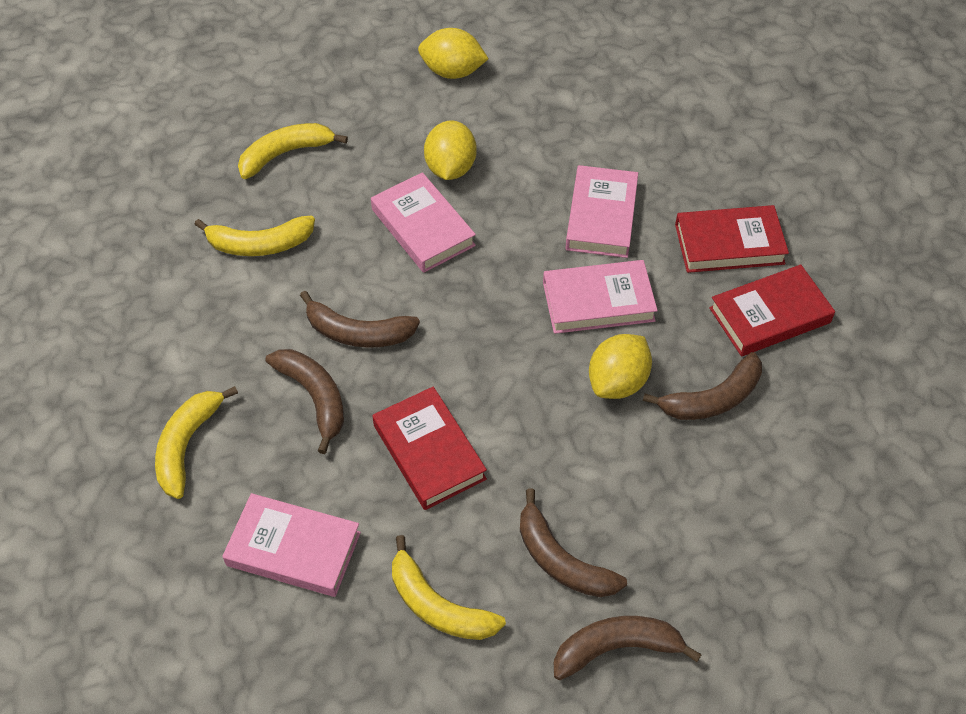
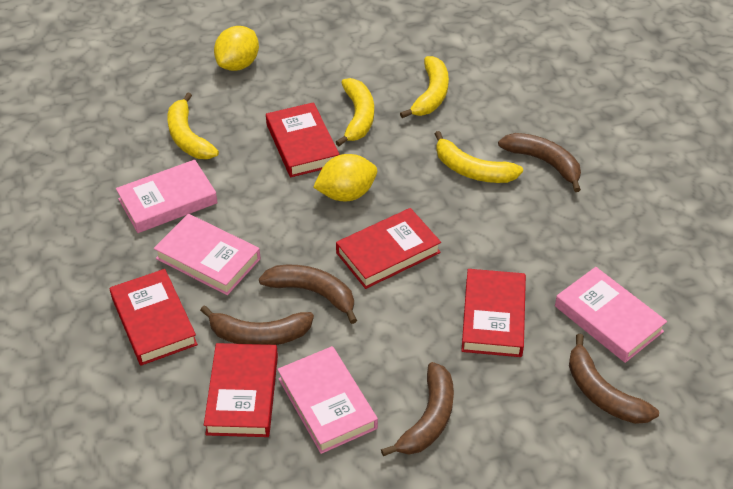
red book: [372,387,487,510] [675,205,789,273] [709,264,835,356] = 3 -> [110,269,198,366] [204,343,278,437] [266,102,340,177] [336,208,441,289] [461,269,526,357] = 5
yellow lemon: [418,28,489,79] [424,120,477,180] [589,334,652,399] = 3 -> [214,26,259,71] [313,154,377,201] = 2

